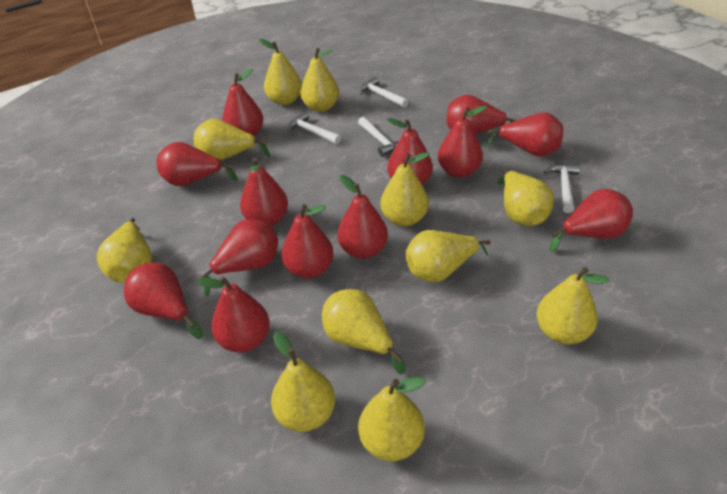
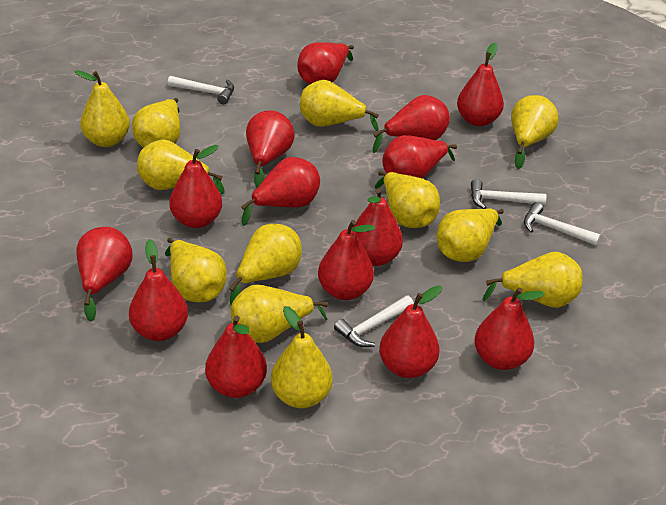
red pear: [124,262,203,339] [157,142,238,186] [196,276,270,352] [201,219,278,296] [222,69,263,136] [240,158,288,226] [281,204,334,278] [337,175,388,259] [387,118,433,185] [438,106,487,178] [447,94,516,134] [485,112,563,157] [549,189,633,252] = 13 -> [76,227,133,322] [129,239,188,341] [169,145,222,228] [205,316,267,398] [241,157,320,226] [246,110,295,188] [297,42,354,84] [318,220,375,300] [351,189,403,266] [373,95,450,153] [379,286,442,378] [382,135,457,179] [457,43,504,126] [474,288,545,370] = 14
yellow pear: [97,218,152,283] [194,119,270,161] [259,39,302,105] [271,332,335,432] [300,48,339,112] [322,289,405,375] [358,377,426,461] [381,152,430,226] [406,230,491,282] [497,169,554,226] [537,267,609,344] = 11 -> [74,70,130,147] [132,98,180,148] [137,139,225,194] [165,238,227,303] [229,224,302,305] [231,285,328,343] [271,306,333,408] [300,80,379,131] [375,171,440,228] [437,208,504,262] [482,252,583,308] [511,95,559,169] = 12

